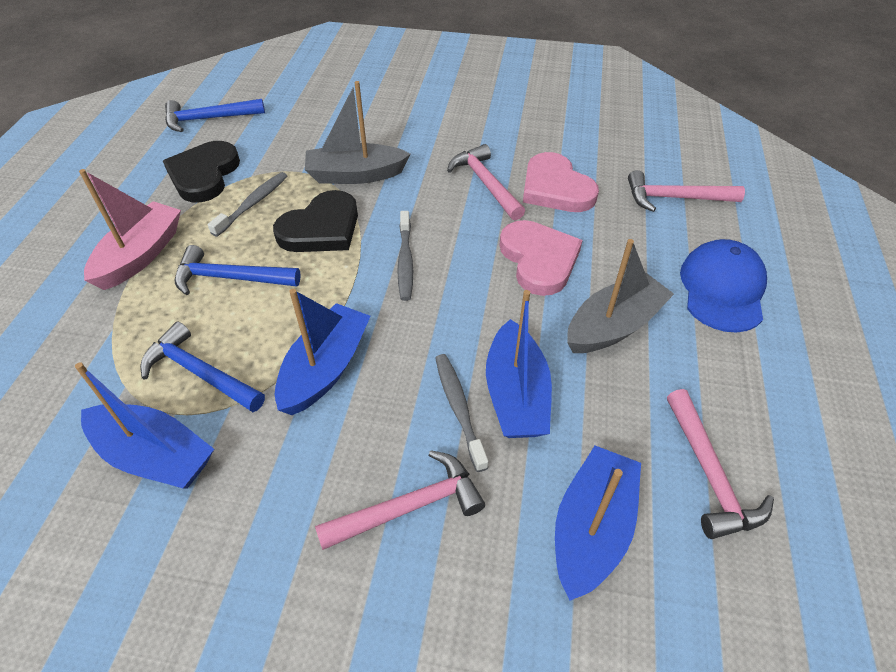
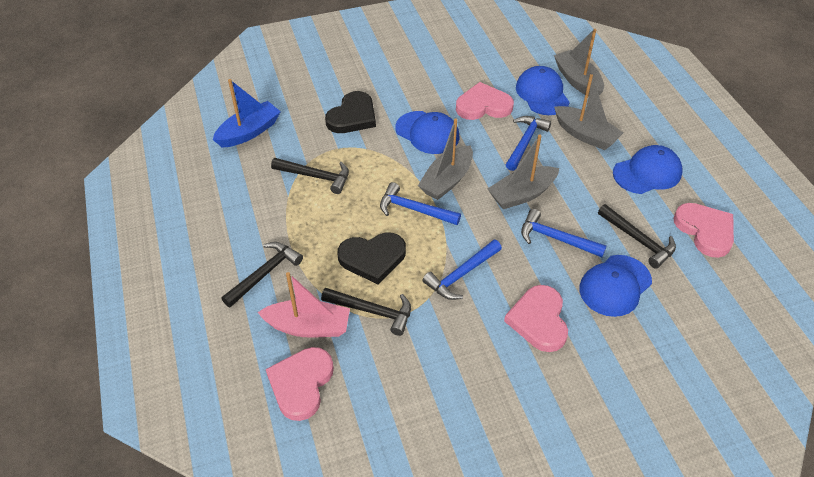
black hammer: none = 0 -> [221,242,303,307] [271,158,349,194] [321,288,411,336] [598,204,676,269] = 4
blue boat: [75,362,214,489] [275,289,371,415] [486,290,552,438] [555,446,641,601] = 4 -> [213,79,281,148] = 1
blue cap: [680,239,767,333] = 1 -> [395,111,460,154] [516,66,570,115] [579,255,652,317] [613,145,682,194] = 4
blue hammer: [140,321,265,412] [165,99,265,132] [175,245,301,295] = 3 -> [380,182,461,225] [422,240,502,300] [506,116,551,171] [521,209,606,257] = 4
grey boat: [305,81,411,184] [567,239,674,353] = 2 -> [418,118,473,200] [488,134,559,209] [554,29,604,96] [554,74,623,150] = 4
grey toothbrush: [208,172,287,237] [397,211,413,301] [435,354,488,472] = 3 -> none = 0
pink hammer: [315,450,485,550] [447,144,525,220] [628,170,745,212] [667,389,774,539] = 4 -> none = 0
pink heart: [500,220,583,296] [523,152,599,212] = 2 -> [266,347,334,421] [456,82,514,120] [504,285,568,352] [673,203,734,258] = 4

